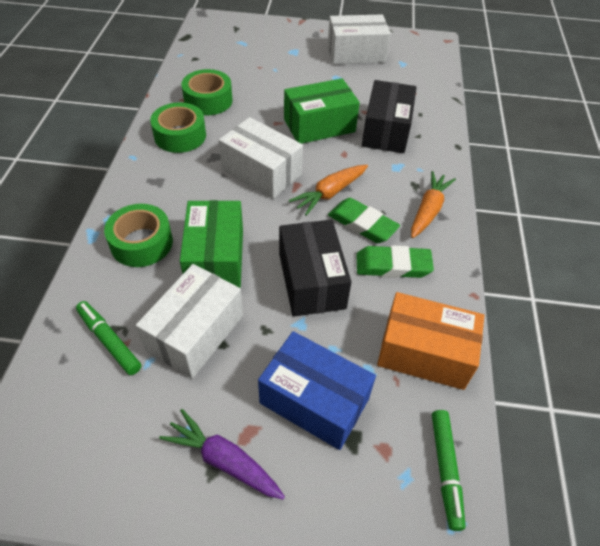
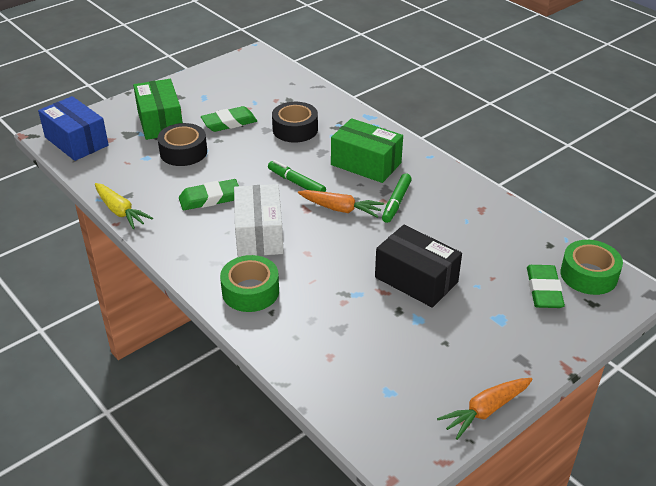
black box: [279,220,352,317] [362,80,417,153] = 2 -> [375,225,462,308] = 1
black tape: none = 0 -> [158,123,207,166] [272,102,318,142] = 2
green eraser: [328,198,400,243] [356,245,434,278] = 2 -> [179,179,239,210] [201,106,257,132] [527,265,565,308] = 3
green tape: [104,204,173,267] [150,102,206,153] [182,69,233,115] = 3 -> [220,255,279,312] [560,240,623,295] = 2
orange box: [377,292,484,390] = 1 -> none = 0
purple carrot: [159,409,285,499] = 1 -> none = 0
white box: [136,264,243,379] [219,117,303,199] [328,14,391,64] = 3 -> [234,184,283,257] = 1
yellow carrot: none = 0 -> [95,183,153,229] = 1

